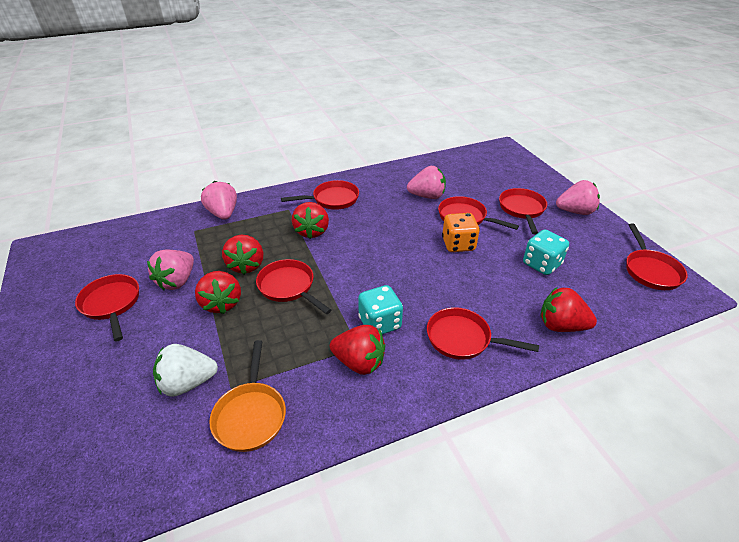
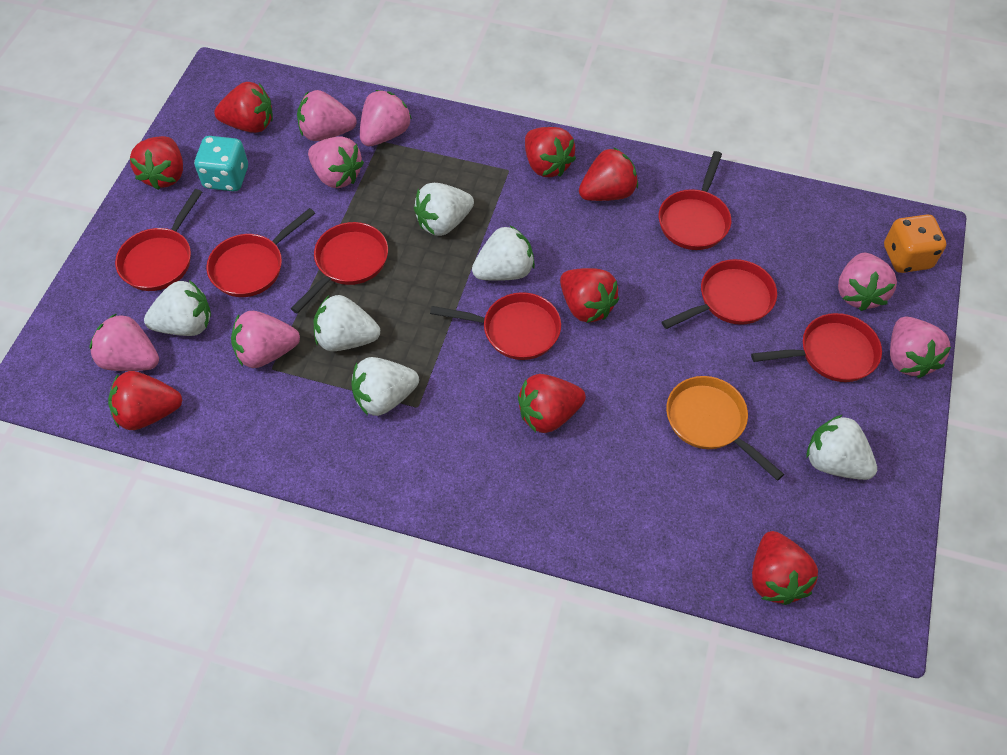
pink strawberry: [147,250,194,290] [201,181,237,220] [407,166,446,199] [556,180,600,215] = 4 -> [89,313,159,371] [231,311,300,368] [297,90,357,141] [308,136,364,188] [360,90,412,146] [838,253,897,311] [890,317,951,378] = 7
red strawberry: [195,271,241,314] [222,235,263,275] [292,202,329,239] [330,325,385,375] [540,287,597,332] = 5 -> [108,371,182,430] [130,136,183,190] [214,82,273,133] [518,374,586,433] [525,127,576,177] [560,268,619,323] [579,147,638,201] [752,531,818,605] = 8
turquoise dice: [358,285,403,334] [523,229,569,275] = 2 -> [194,136,248,191] = 1
white strawberry: [153,344,218,397] = 1 -> [144,280,211,336] [314,295,380,351] [351,357,419,416] [414,183,474,236] [472,225,535,281] [806,415,877,480] = 6

